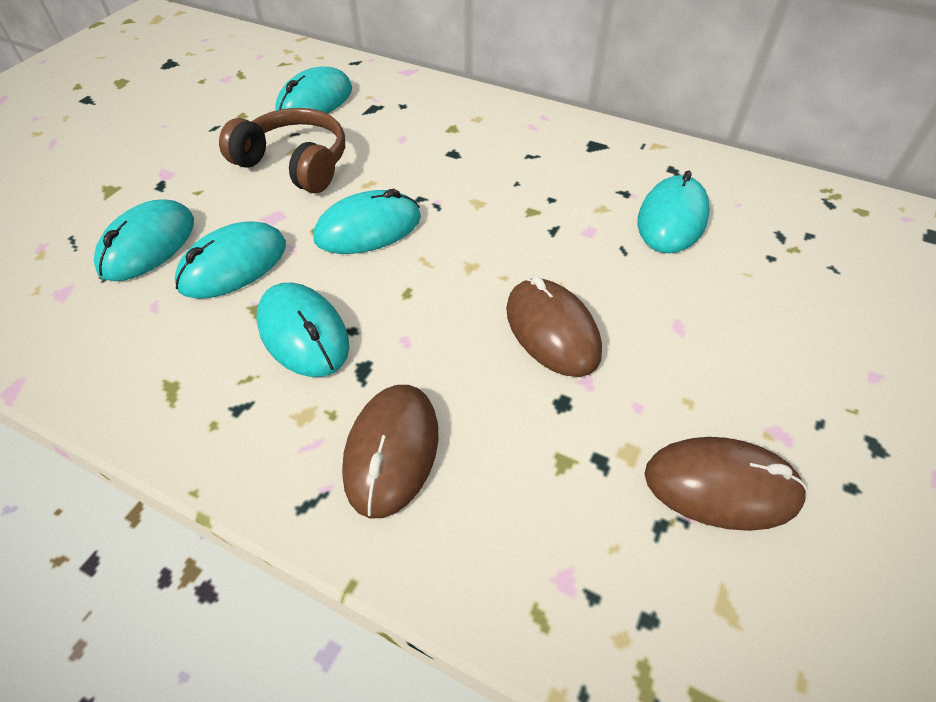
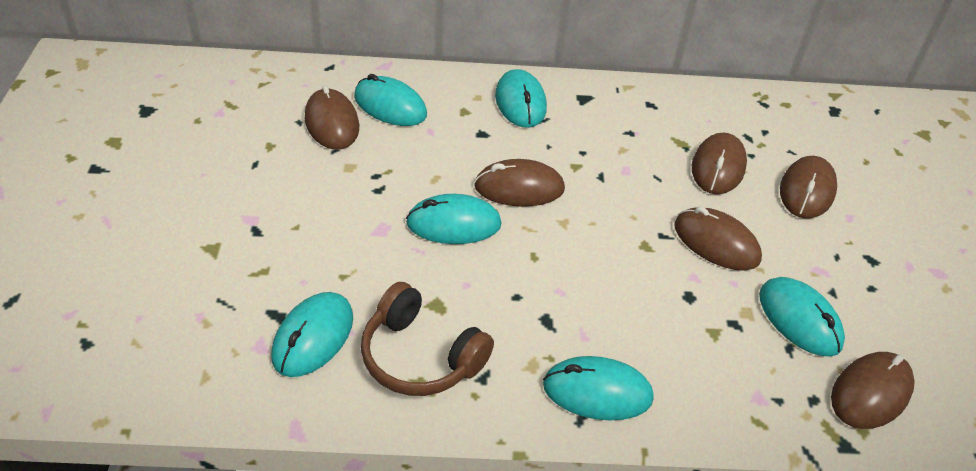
brown mouse: [342,385,438,518] [506,277,602,377] [645,437,807,531] = 3 -> [305,85,359,150] [474,159,565,207] [674,207,762,271] [692,133,747,194] [780,156,837,219] [831,352,915,429] = 6

